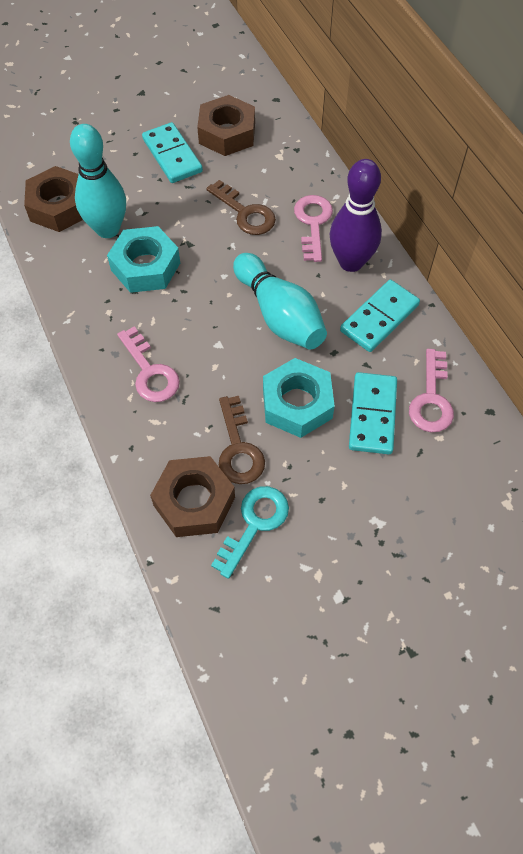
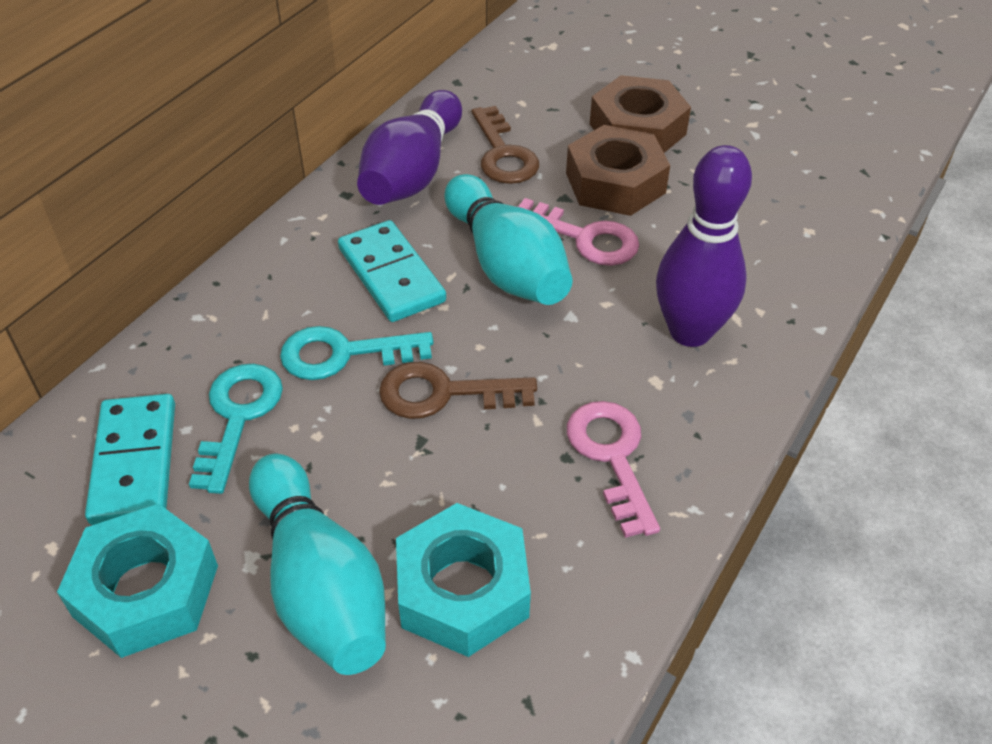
brown nut: [24,166,83,232] [150,456,235,537] [197,95,255,156] = 3 -> [566,125,670,216] [590,75,691,153] = 2
pink key: [117,326,180,402] [294,195,333,262] [409,349,454,432] = 3 -> [516,198,639,266] [567,401,660,538] = 2
purple bowling pin: [329,159,382,272] = 1 -> [357,90,462,205] [656,145,752,347] = 2
turquoise domino: [142,122,203,183] [340,279,420,352] [349,372,397,454] = 3 -> [85,394,175,525] [338,220,446,322] = 2
turquoise key: [211,486,289,579] = 1 -> [189,364,283,494] [280,326,433,380] = 2

